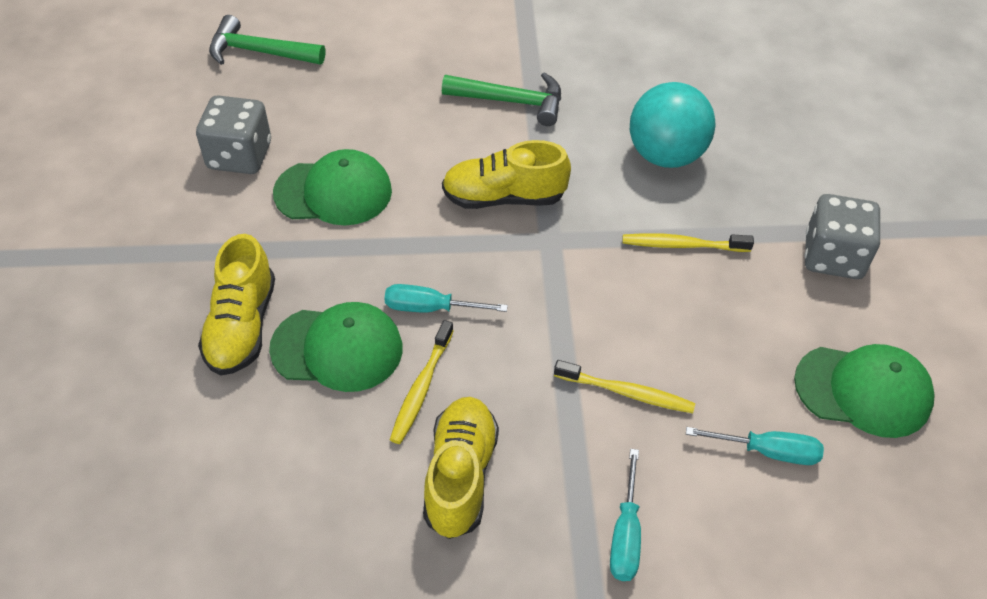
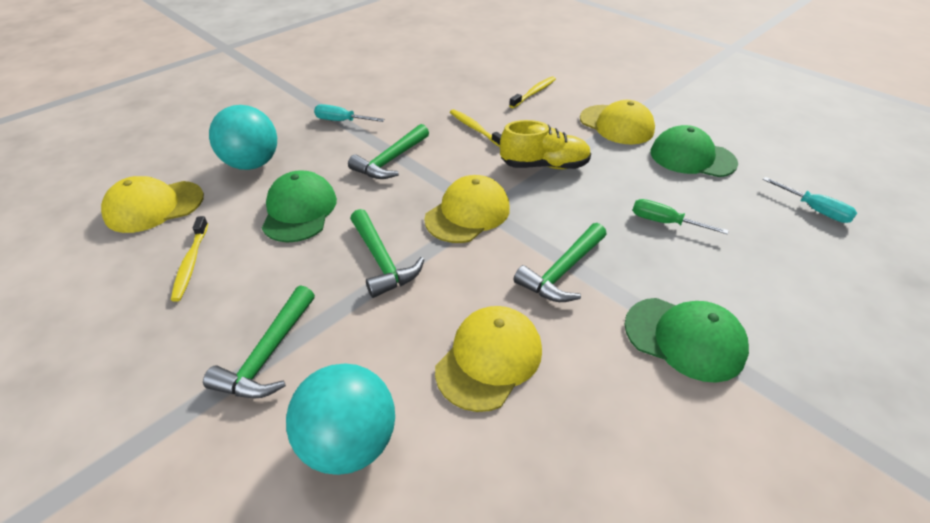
green hammer: [209,15,325,65] [442,72,561,126] = 2 -> [203,285,315,398] [348,124,429,179] [350,209,424,298] [514,223,607,302] = 4
green screwdriver: none = 0 -> [632,199,729,234] = 1
grey dice: [196,95,271,174] [804,194,881,279] = 2 -> none = 0
turquoise ball: [630,82,715,168] = 1 -> [209,105,277,170] [286,363,395,475] = 2
turquoise screwdriver: [384,284,508,312] [610,449,641,581] [686,427,824,465] = 3 -> [314,104,384,122] [763,177,857,223] = 2
yellow cap: none = 0 -> [101,176,204,233] [424,175,510,243] [435,306,542,412] [580,100,655,145] = 4
yellow shoe: [198,234,275,375] [423,397,499,539] [442,140,571,209] = 3 -> [500,120,591,169] = 1

